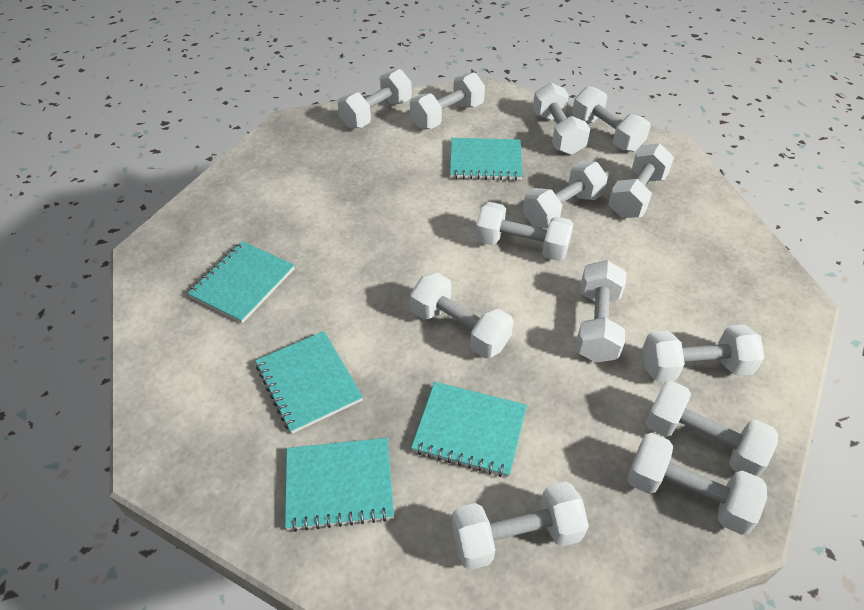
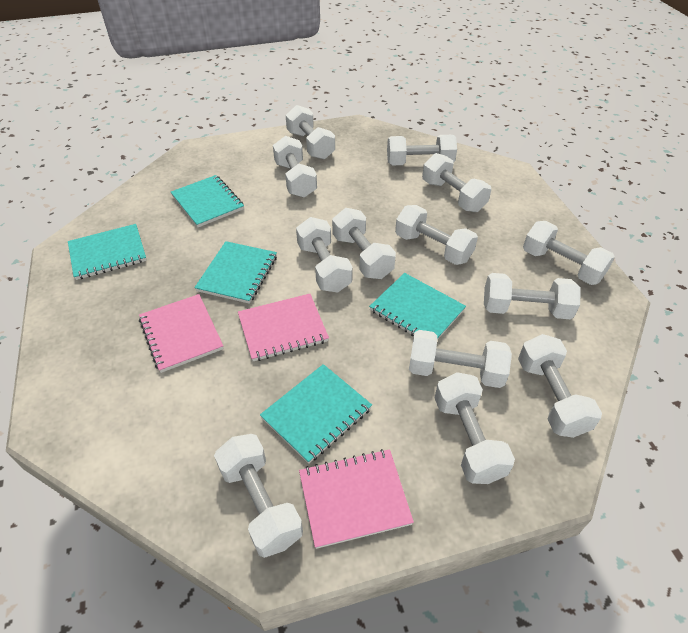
pink notebook: none = 0 -> [139,294,224,373] [238,294,329,361] [299,449,414,549] = 3

